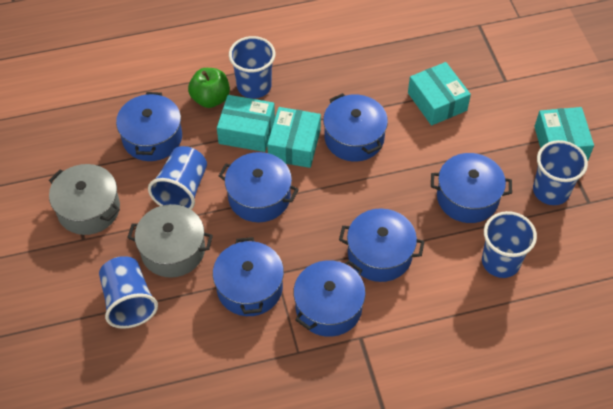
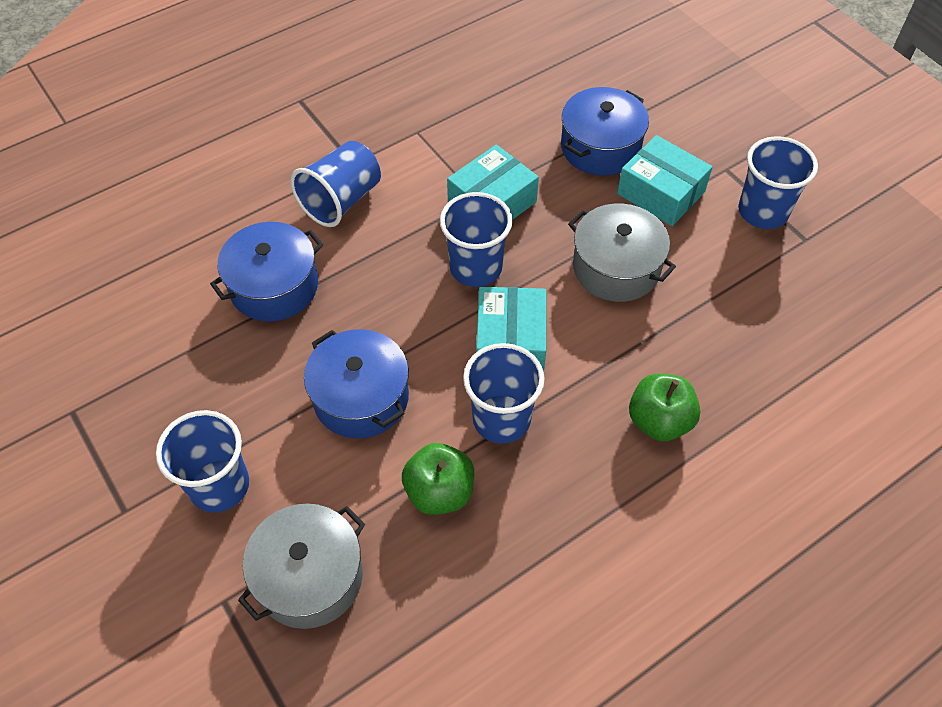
blue pot: [116,92,182,161] [213,237,284,316] [219,152,299,222] [293,260,366,337] [323,93,388,161] [339,208,424,282] [431,153,512,223] = 7 -> [210,222,323,322] [304,329,409,438] [561,87,649,176] = 3
green apple: [188,68,230,108] = 1 -> [402,443,474,515] [629,373,700,441] = 2
turquoise box: [217,95,275,152] [267,107,321,168] [408,62,471,126] [534,107,594,160] = 4 -> [447,145,539,220] [476,287,546,371] [617,135,713,226] = 3

